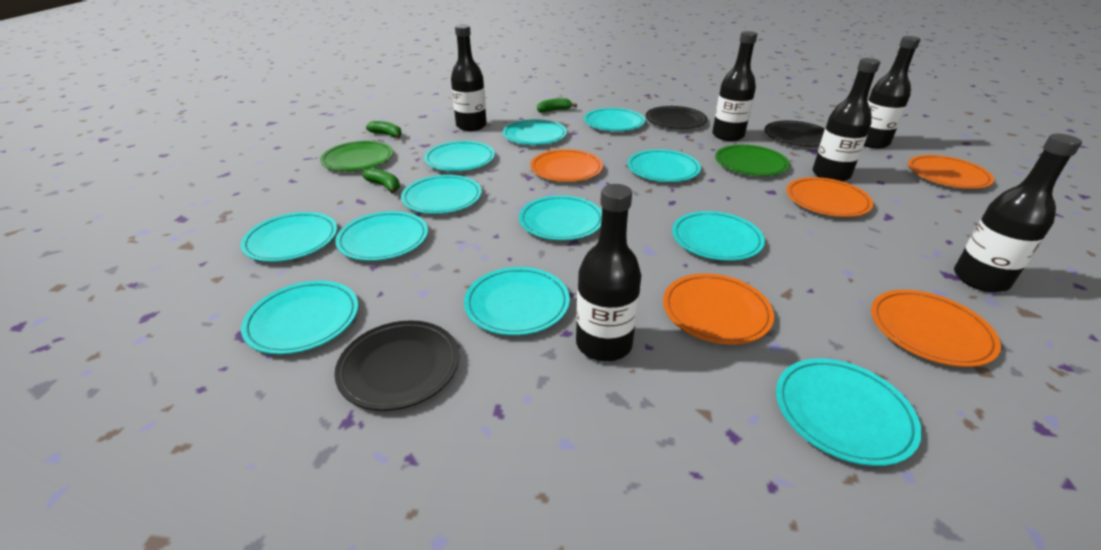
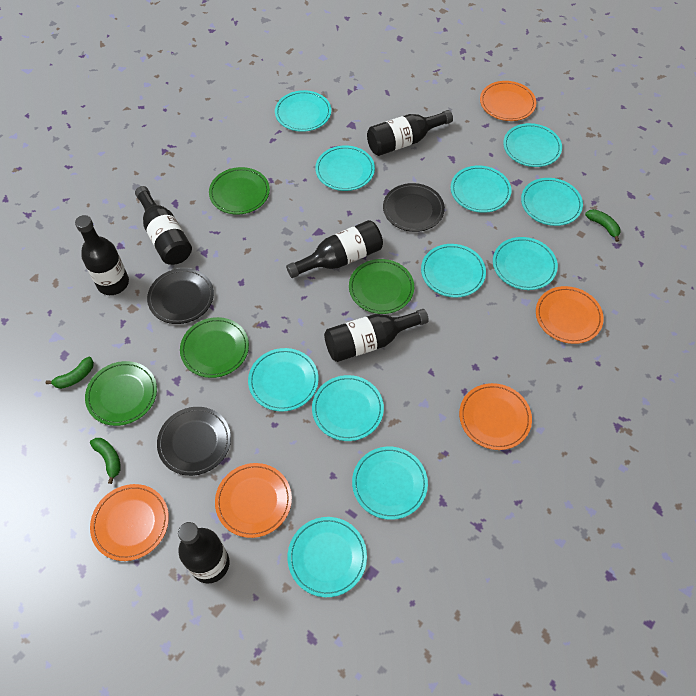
green plate: [320,141,393,171] [715,145,790,176] = 2 -> [85,361,157,426] [180,317,249,378] [209,167,270,215] [349,259,414,314] = 4
turquoise plate: [241,212,337,262] [241,281,358,354] [335,211,428,261] [401,175,482,214] [424,141,495,171] [464,267,570,336] [503,119,567,145] [519,195,602,240] [584,108,645,131] [627,149,701,182] [672,211,765,261] [776,359,922,466] = 12 -> [248,348,319,411] [275,90,331,132] [288,517,367,597] [312,375,384,441] [315,145,375,191] [352,447,428,520] [421,244,486,298] [451,165,511,213] [493,237,558,290] [503,123,562,167] [521,178,583,226] = 11

